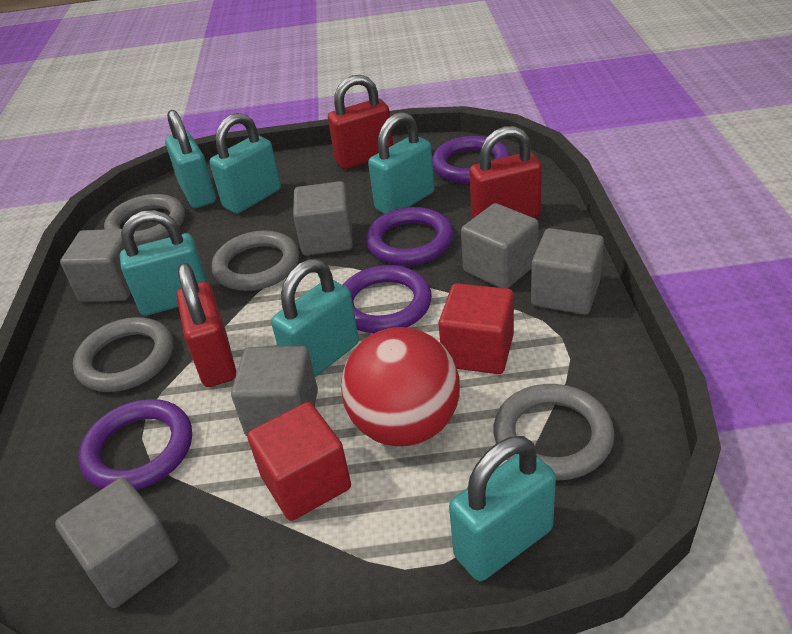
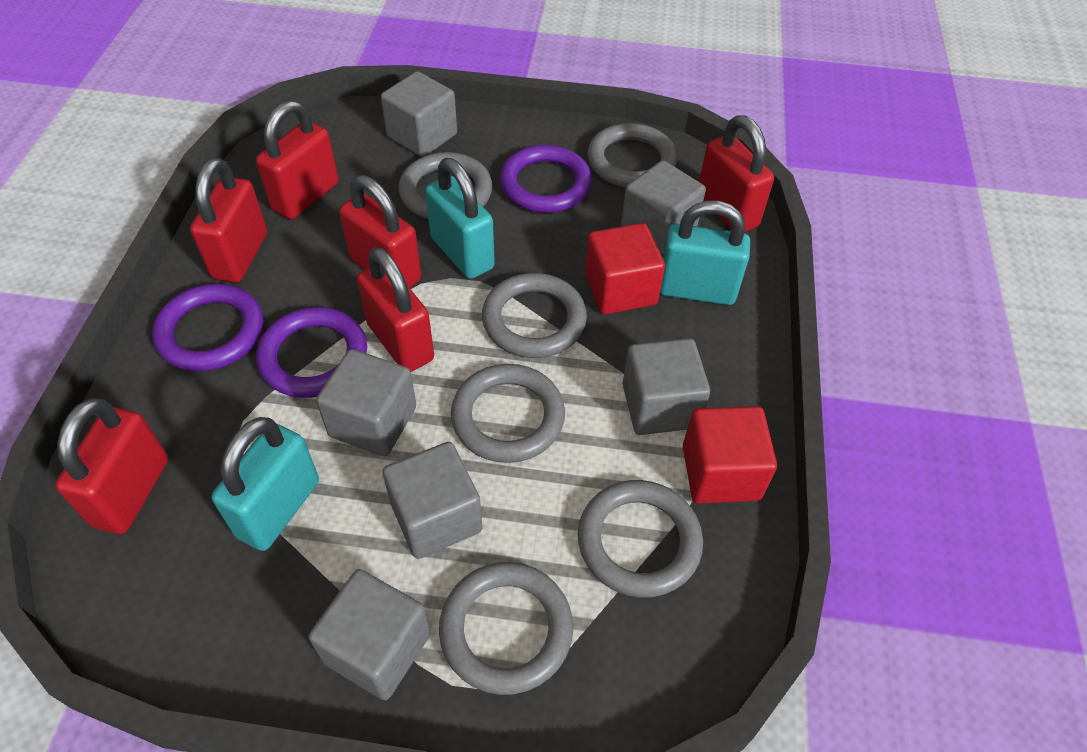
grey ring: [73,317,173,392] [104,194,185,246] [212,230,299,291] [494,384,615,480] = 4 -> [399,152,492,219] [439,562,573,695] [451,364,565,463] [482,273,587,358] [578,480,703,598] [588,123,677,188] = 6
purple ring: [78,399,192,490] [342,265,432,333] [366,207,453,266] [432,136,510,184] = 4 -> [152,284,263,371] [256,307,367,398] [500,145,592,213] = 3
red ball: [341,327,460,446] = 1 -> none = 0
red padlock: [177,263,236,387] [328,75,393,169] [469,126,542,218] = 3 -> [55,398,168,534] [190,158,267,283] [256,100,339,219] [339,175,422,288] [357,247,434,372] [699,115,774,232] = 6
turquoise padlock: [120,210,208,316] [165,110,216,208] [210,113,281,214] [271,259,359,377] [368,112,434,214] [449,436,556,581] = 6 -> [211,417,319,551] [425,158,495,279] [660,201,750,305] = 3

